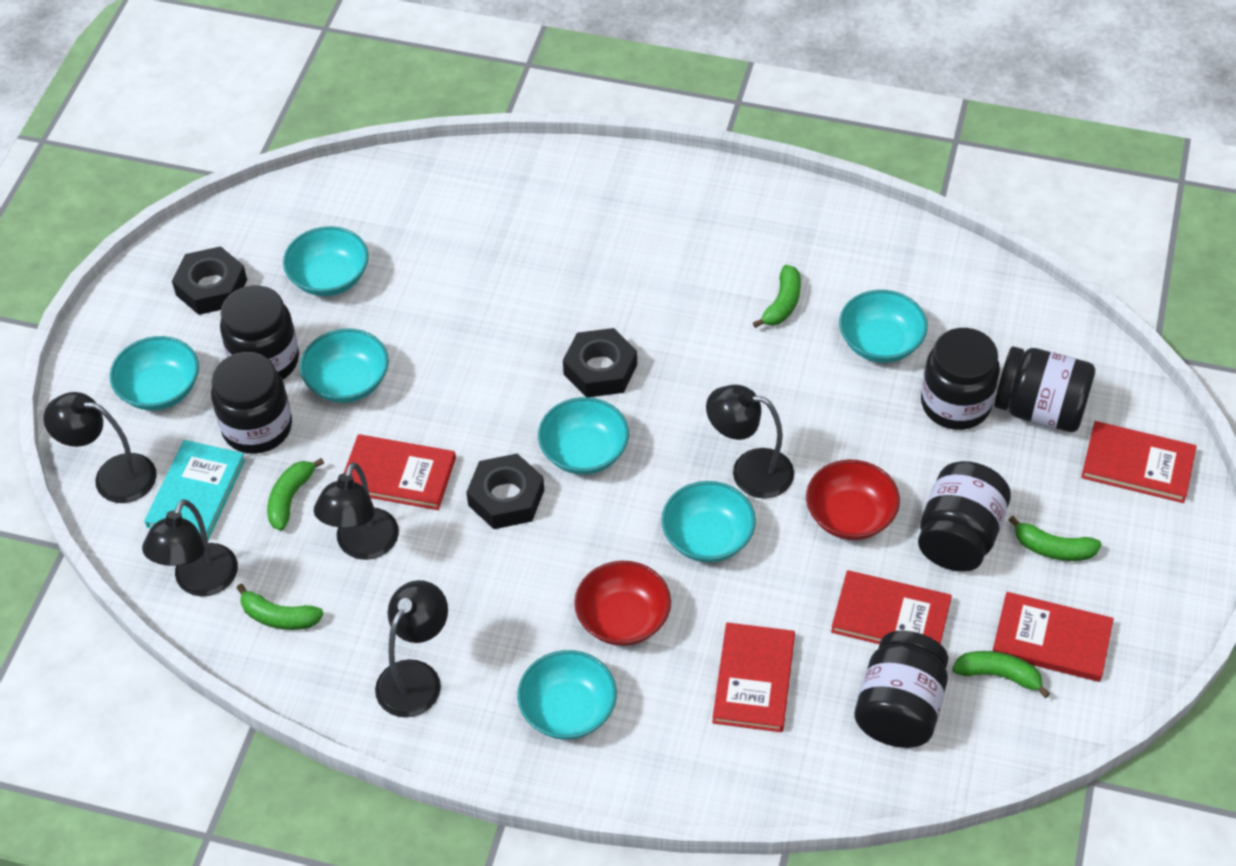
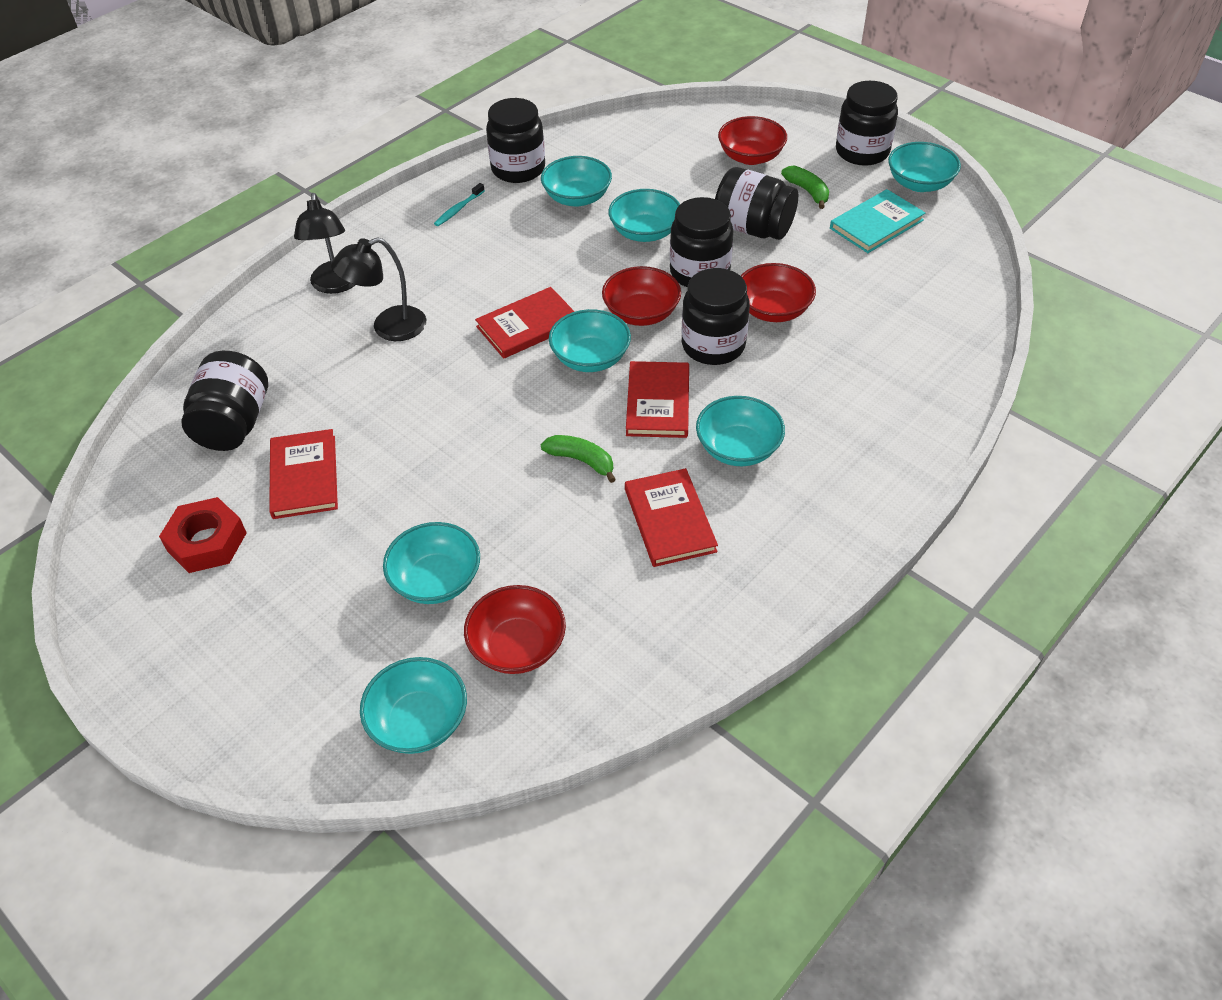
black lamp: [44,392,157,503] [142,499,238,597] [314,462,399,560] [375,580,448,718] [706,385,794,499] = 5 -> [294,193,355,294] [331,237,426,341] = 2
black nut: [172,246,247,315] [466,454,544,529] [563,328,637,397] = 3 -> none = 0
green banana: [236,584,324,630] [267,458,324,531] [753,265,801,328] [952,651,1050,698] [1009,516,1102,561] = 5 -> [541,435,616,483] [781,166,829,209] = 2
red book: [343,434,456,510] [712,622,795,732] [831,570,952,644] [993,592,1114,682] [1081,421,1197,503] = 5 -> [269,429,338,519] [475,287,575,359] [625,468,718,567] [626,361,689,438] = 4
red bowl: [574,561,671,646] [806,460,900,540] = 2 -> [464,585,566,674] [602,266,681,326] [718,116,787,165] [741,263,816,322] = 4
red nut: none = 0 -> [159,497,247,573] = 1
turquoise toothbrush: none = 0 -> [434,183,485,226] = 1

